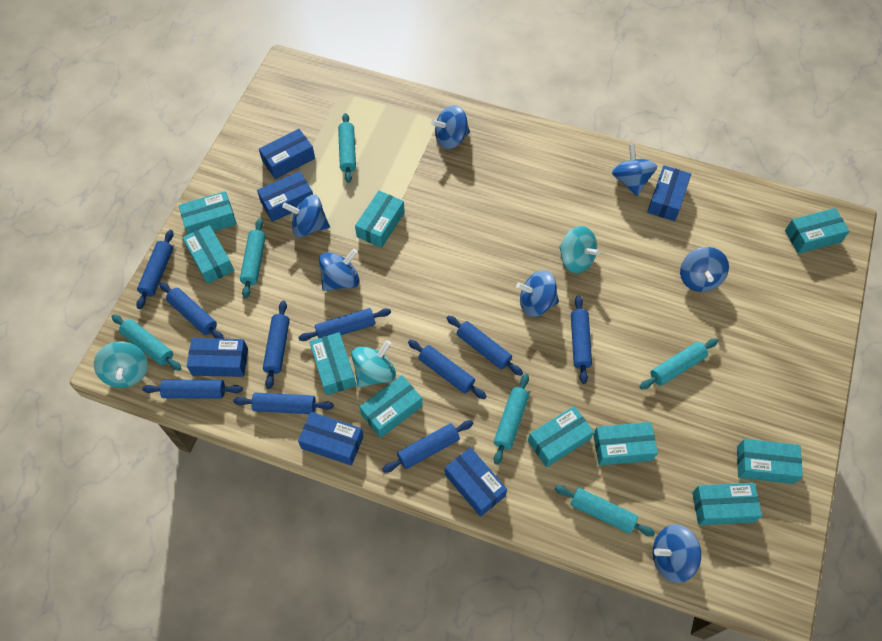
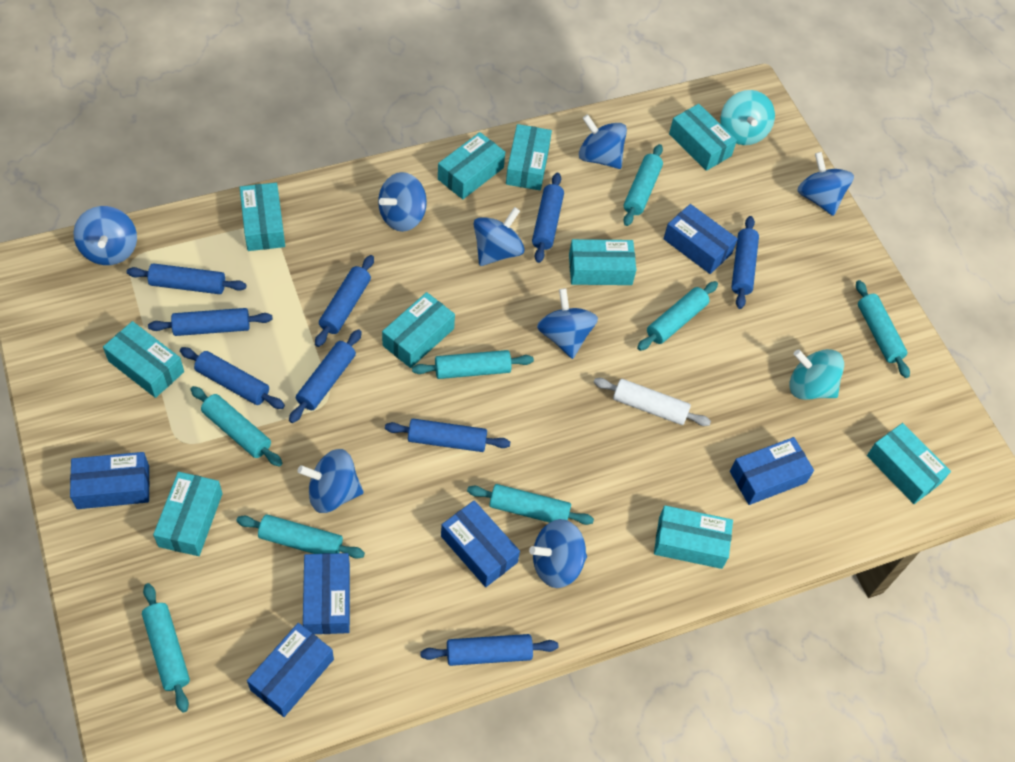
blue rolling pin: [136,230,174,309] [142,380,243,398] [159,282,224,339] [234,393,334,414] [263,301,290,389] [298,308,391,341] [382,420,473,473] [408,340,487,399] [447,315,523,376] [571,296,592,384] = 10 -> [127,263,247,294] [148,308,273,336] [180,347,285,409] [289,329,362,423] [315,255,374,347] [385,419,510,452] [420,634,559,666] [532,173,564,263] [731,216,759,309] = 9
blue spinning top: [282,195,330,237] [319,249,360,291] [431,105,470,149] [516,270,559,317] [612,144,657,196] [653,524,701,583] [680,247,729,292] = 7 -> [73,206,137,265] [298,449,364,513] [378,172,427,232] [474,207,525,266] [529,519,587,588] [537,288,598,359] [579,114,627,169] [797,152,854,216] = 8
turquoise rolling pin: [112,314,182,371] [240,218,266,298] [338,113,356,183] [494,374,529,465] [554,485,655,536] [640,339,718,389] = 6 -> [142,583,190,713] [191,386,282,467] [236,515,365,558] [412,350,534,379] [467,484,594,525] [623,144,663,226] [637,281,718,351] [856,280,910,378] = 8
turquoise spinning top: [94,341,148,388] [351,340,396,388] [559,226,600,273] = 3 -> [720,90,775,145] [789,349,844,400] = 2
white rolling pin: none = 0 -> [593,378,711,426] = 1

